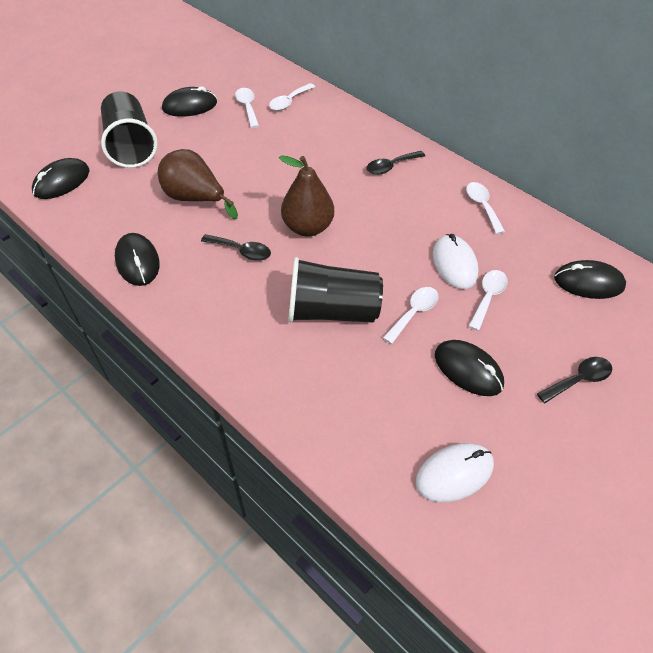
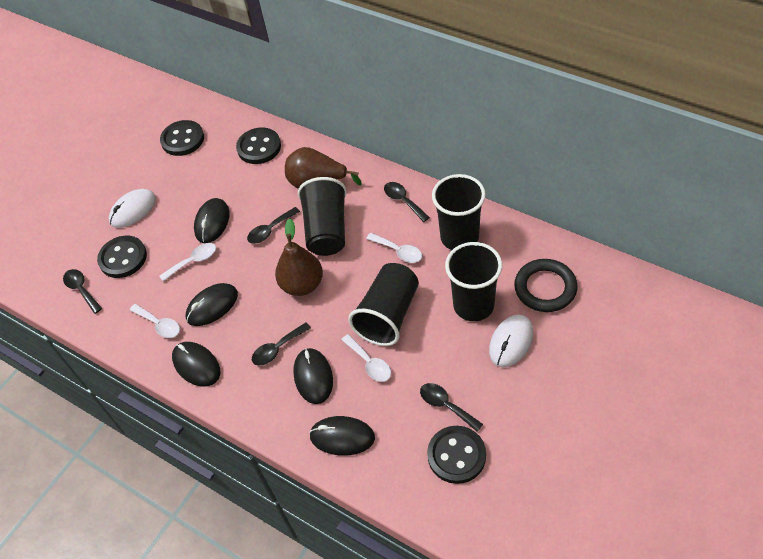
black button: none = 0 -> [97,236,147,278] [160,120,204,156] [236,128,281,164] [427,426,486,484] = 4
black cup: [101,91,158,168] [288,257,383,323] = 2 -> [298,177,347,256] [348,263,419,346] [432,174,486,250] [445,242,502,321] = 4
black ring: none = 0 -> [514,259,578,312] = 1
black spoon: [201,234,271,261] [366,151,425,175] [537,357,612,403] = 3 -> [63,269,102,314] [247,207,300,244] [252,322,311,366] [384,182,430,222] [420,383,483,432] = 5
white spoon: [235,88,259,128] [269,83,315,111] [383,287,439,344] [466,182,505,234] [468,270,508,331] = 5 -> [129,304,180,338] [160,243,216,281] [341,334,391,382] [366,233,422,263] = 4

